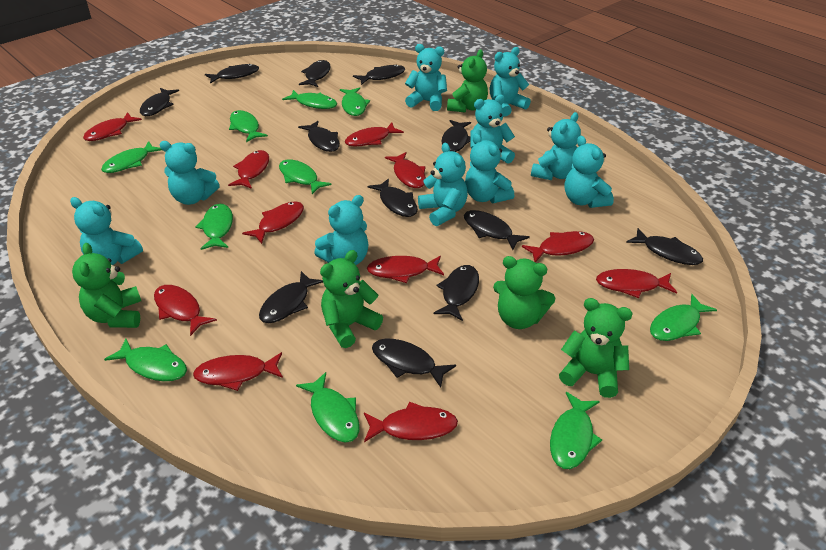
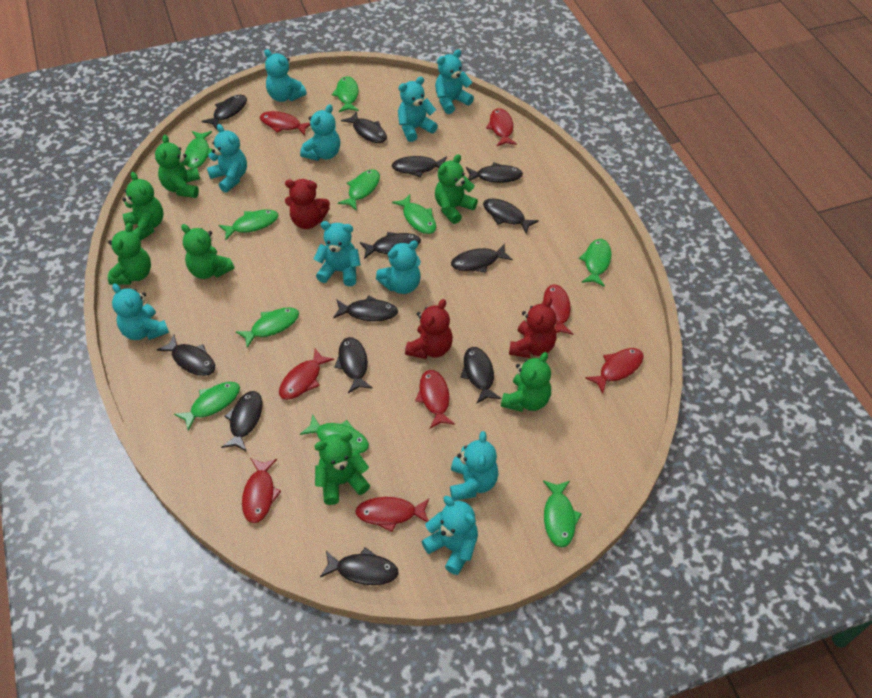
black fish: [140,88,179,116] [205,64,259,84] [259,271,323,323] [298,121,340,152] [299,60,331,87] [353,64,405,85] [367,179,418,217] [372,339,456,388] [433,265,479,321] [442,120,471,152] [464,210,530,250] [626,228,703,265] = 12 -> [157,335,215,376] [201,95,247,129] [221,391,262,452] [320,547,399,585] [333,296,398,321] [334,337,373,393] [341,112,387,143] [360,232,421,259] [392,156,447,177] [451,244,513,272] [460,347,501,403] [466,162,523,183] [483,198,539,234] = 13
green teddy bear: [72,243,141,328] [320,250,383,348] [447,50,488,113] [493,256,555,329] [559,298,633,398] = 5 -> [108,223,151,285] [122,172,163,241] [155,135,200,198] [181,224,234,279] [315,432,370,505] [435,154,478,224] [501,352,551,412] = 7
red fish: [83,112,142,141] [154,285,217,336] [193,352,283,391] [228,150,269,189] [242,201,304,244] [345,123,404,146] [364,402,458,442] [367,256,444,283] [385,152,426,188] [522,231,594,262] [596,269,677,298] = 11 -> [242,458,281,523] [260,111,310,136] [279,349,334,400] [355,497,429,532] [415,370,455,428] [486,108,517,146] [542,284,573,335] [585,348,643,394] = 8
red teddy bear: none = 0 -> [285,179,330,229] [405,299,453,359] [509,297,556,358] = 3

